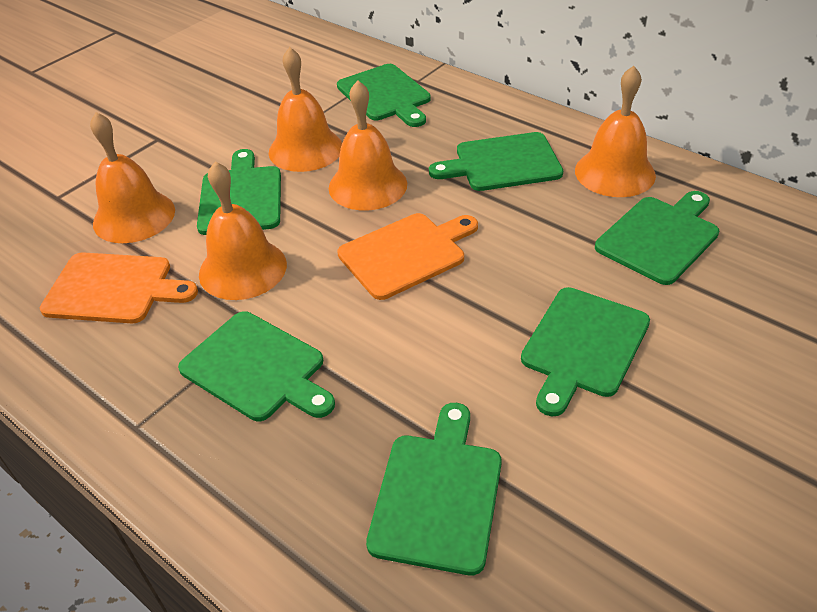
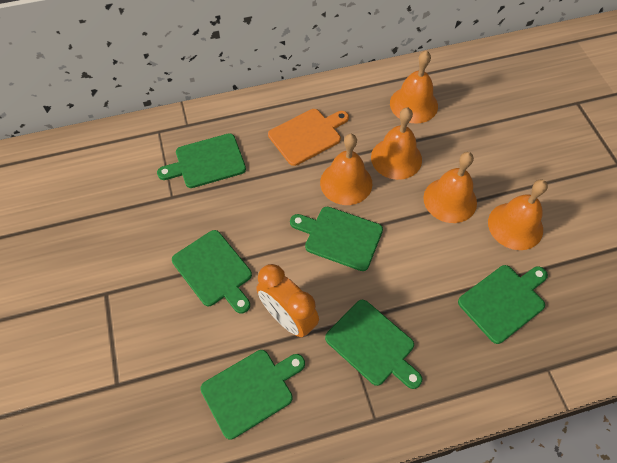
green cutting board: [178,311,335,421] [197,149,281,235] [337,64,431,127] [366,403,502,575] [429,132,563,191] [521,287,650,416] [595,191,719,285] = 7 -> [157,133,246,188] [172,230,252,314] [200,350,305,439] [290,207,383,271] [325,300,422,389] [458,265,548,344] = 6
orange clock: none = 0 -> [256,264,319,337] = 1
orange cutting board: [40,252,198,323] [337,213,478,300] = 2 -> [268,109,349,166] = 1

